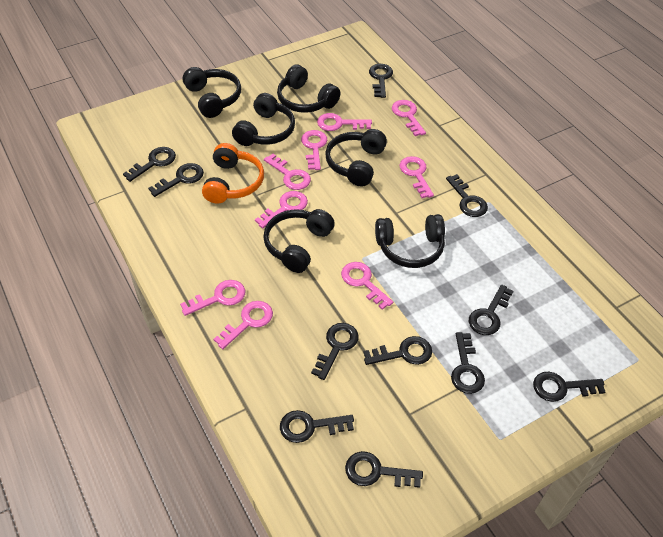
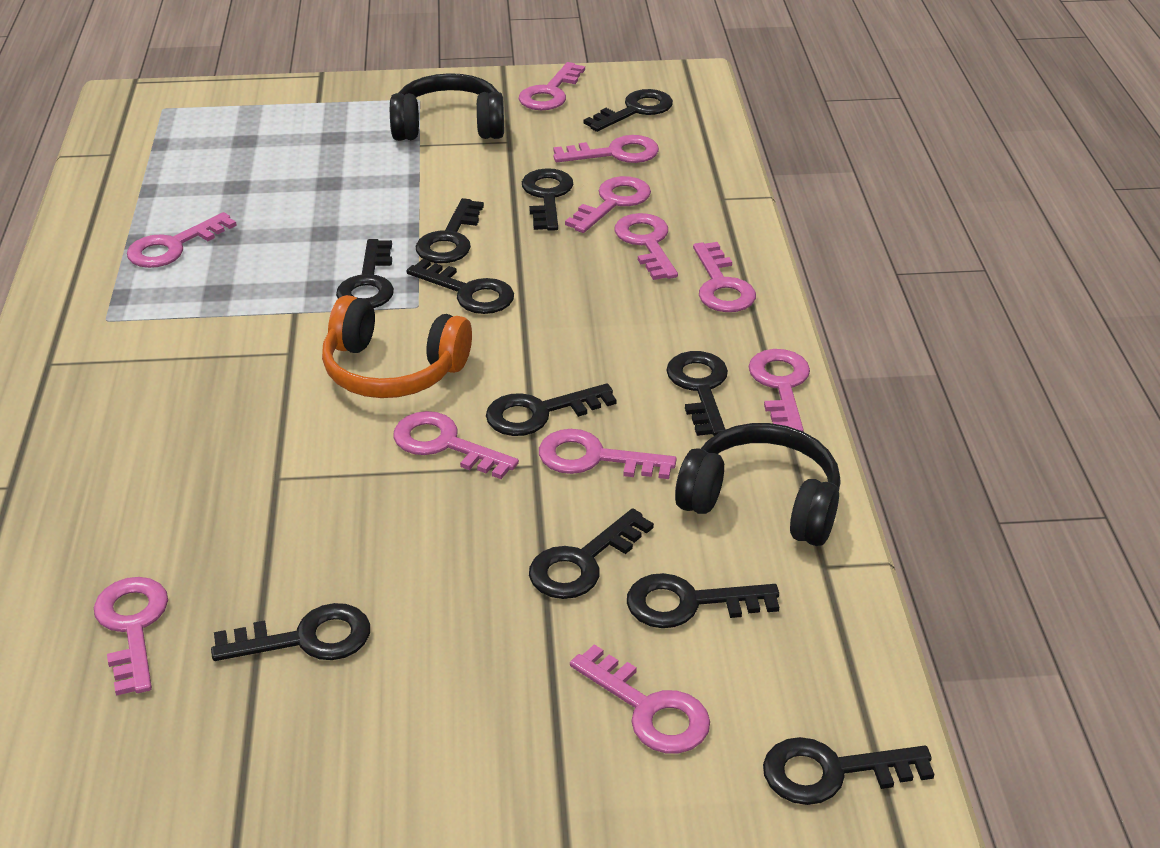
black headphones: [183,67,241,118] [232,93,295,146] [263,209,335,273] [277,64,340,113] [325,129,387,186] [375,214,445,268] = 6 -> [390,73,504,141] [675,423,841,546] = 2
pink key: [180,280,245,316] [214,301,273,349] [255,191,308,228] [264,154,311,190] [301,130,327,170] [317,113,372,131] [341,262,393,310] [392,100,426,136] [399,156,434,198] = 9 -> [94,577,168,696] [127,212,237,268] [393,411,519,479] [519,62,585,110] [539,429,677,479] [553,135,659,163] [565,176,651,233] [570,644,710,753] [615,213,678,280] [693,242,756,312] [748,349,810,431] = 11

